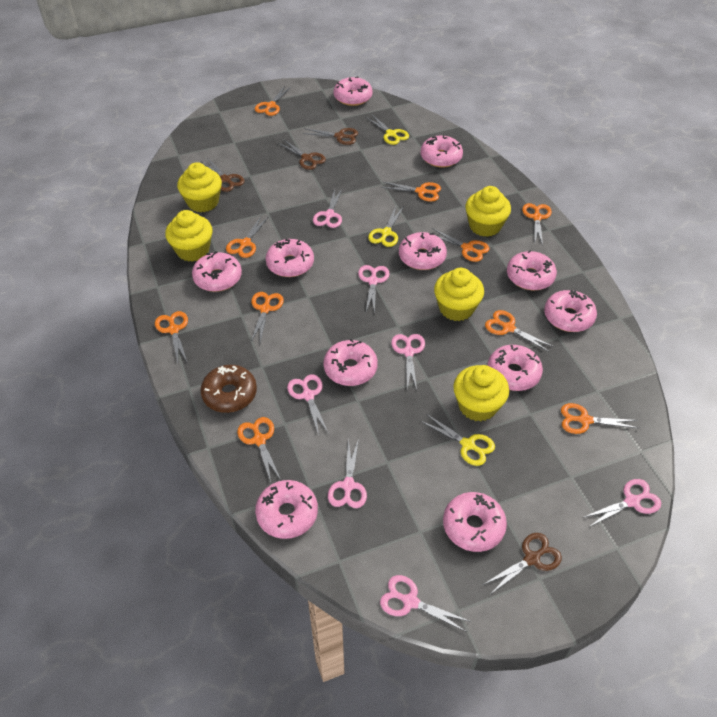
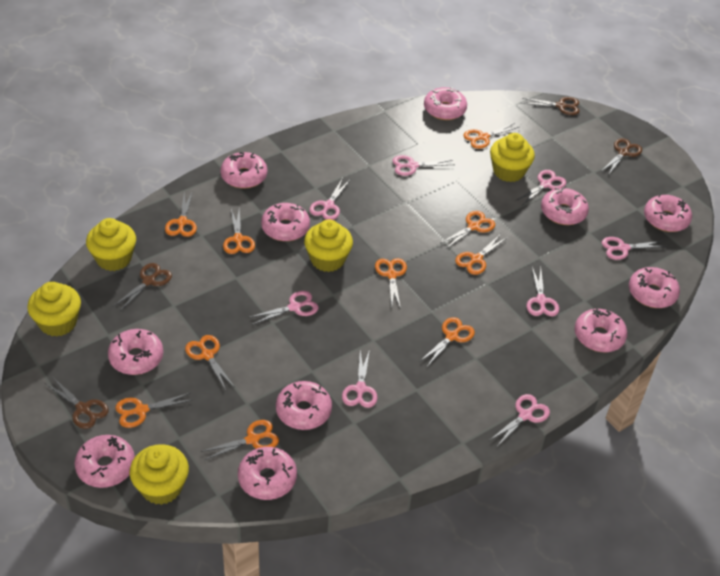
brown donut: [200,365,257,413] = 1 -> none = 0
pink scissors: [287,374,329,435] [313,189,342,228] [328,438,367,508] [358,265,390,314] [380,575,471,632] [391,334,425,390] [582,479,661,527] = 7 -> [248,291,319,325] [309,178,351,220] [342,350,378,408] [392,155,455,176] [490,394,550,447] [515,170,566,205] [526,267,559,316] [602,237,667,260] = 8
yellow scissors: [366,114,409,145] [368,207,403,247] [421,414,495,466] = 3 -> none = 0

